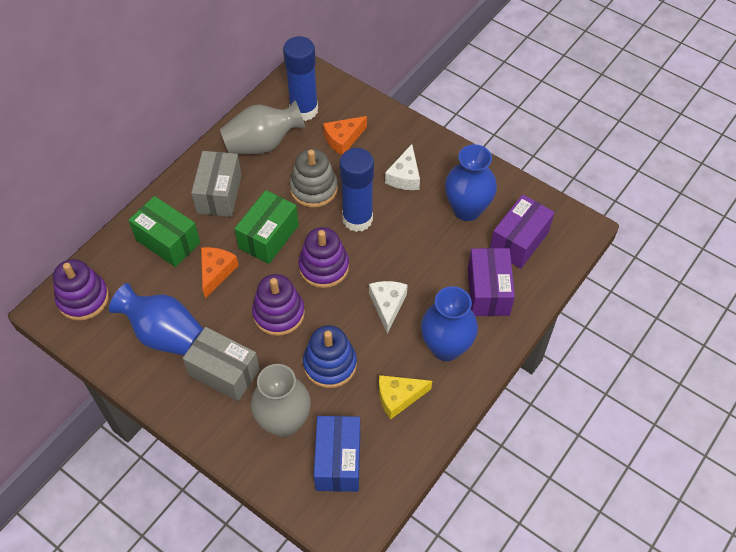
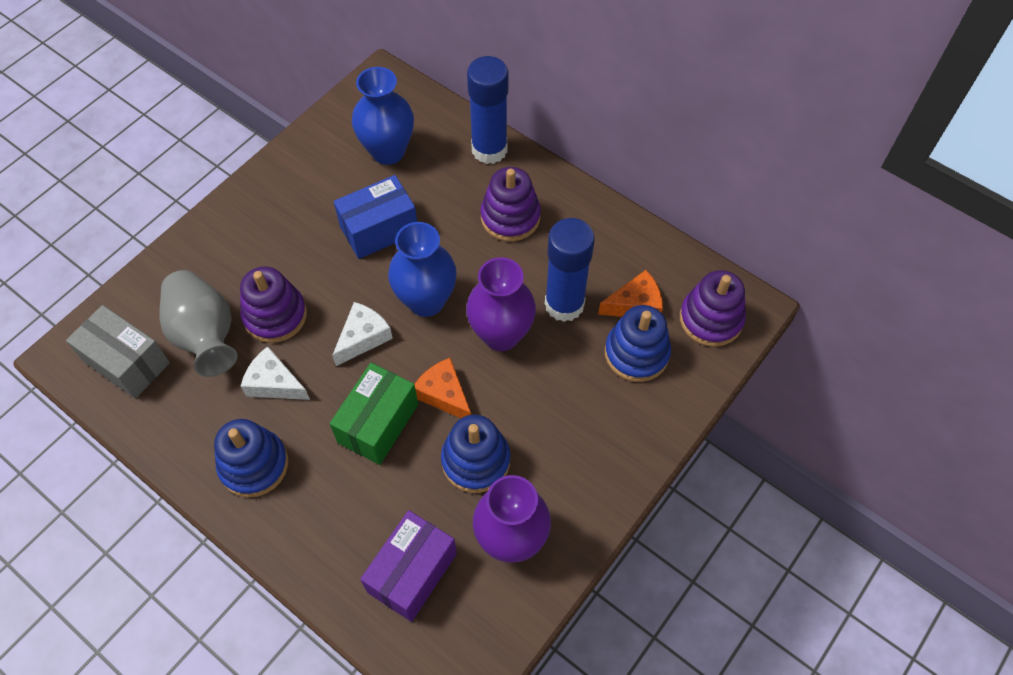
blue stacking toy: [303,325,357,388] = 1 -> [214,419,288,497] [441,414,510,493] [605,305,671,382] = 3
blue vase: [109,283,203,355] [421,286,478,361] [445,144,497,221] = 3 -> [352,67,414,165] [388,222,457,317] = 2
green box: [128,196,200,267] [235,190,299,264] = 2 -> [330,363,418,465] = 1
grey box: [182,327,260,401] [191,151,242,217] = 2 -> [66,305,170,399] = 1
grey stacking toy: [290,149,338,208] = 1 -> none = 0
grey vase: [220,100,306,154] [251,364,311,437] = 2 -> [159,270,237,377] = 1
purple box: [468,248,515,316] [490,195,555,269] = 2 -> [360,510,457,622] = 1
purple vase: none = 0 -> [466,257,536,351] [473,475,551,563] = 2
yellow cheese: [379,375,432,420] = 1 -> none = 0

